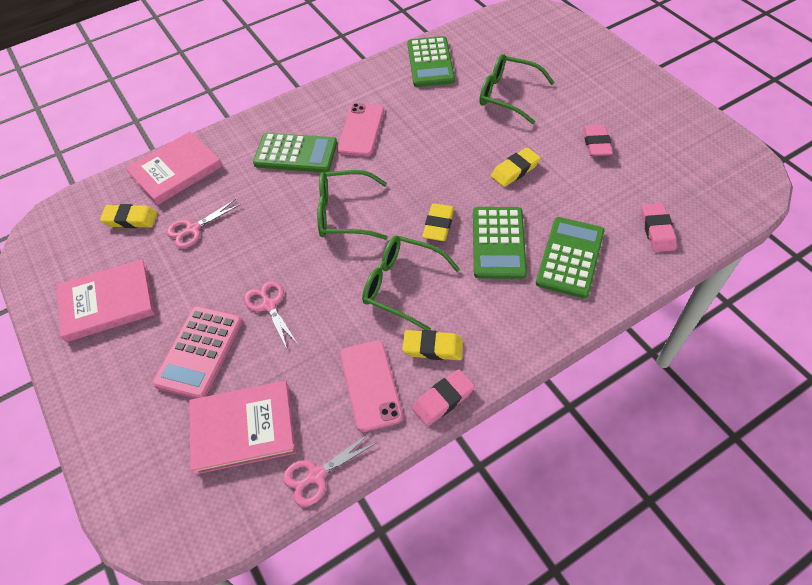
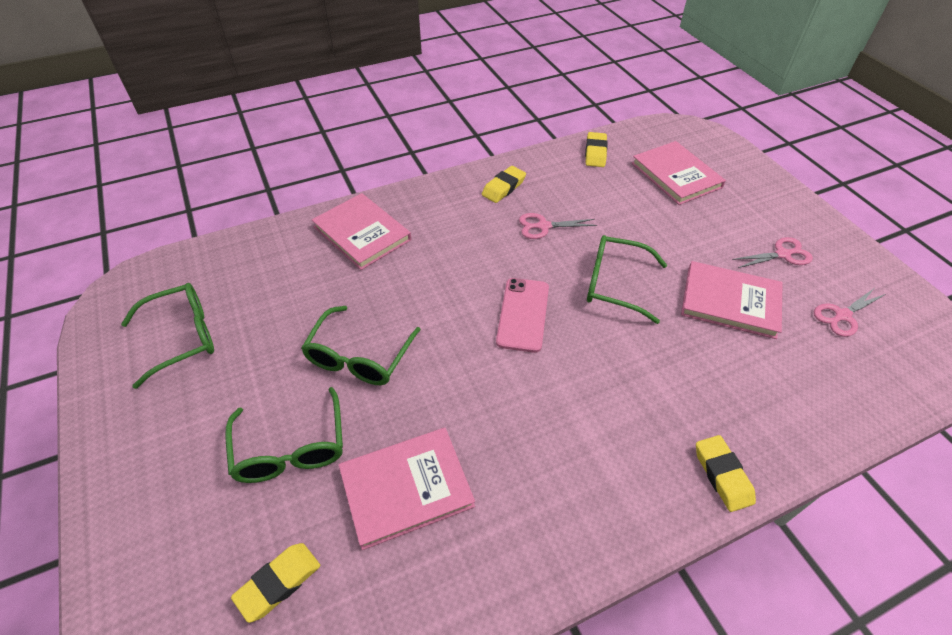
green calculator: [253,133,337,172] [407,36,455,87] [473,207,527,279] [536,217,604,298] = 4 -> none = 0
green glasses: [317,170,388,240] [362,236,460,330] [479,54,555,124] = 3 -> [121,283,214,389] [225,387,343,483] [301,306,421,385] [587,235,667,324] = 4
pink book: [57,259,155,342] [125,131,222,205] [189,381,296,475] = 3 -> [312,193,411,270] [339,428,475,550] [631,141,726,205] [681,261,783,339] = 4
pink calculator: [152,306,242,399] = 1 -> none = 0
pink eraser: [412,369,475,426] [583,125,613,156] [641,203,677,252] = 3 -> none = 0
pink phone: [337,103,384,157] [340,340,403,432] = 2 -> [496,278,549,353] = 1

